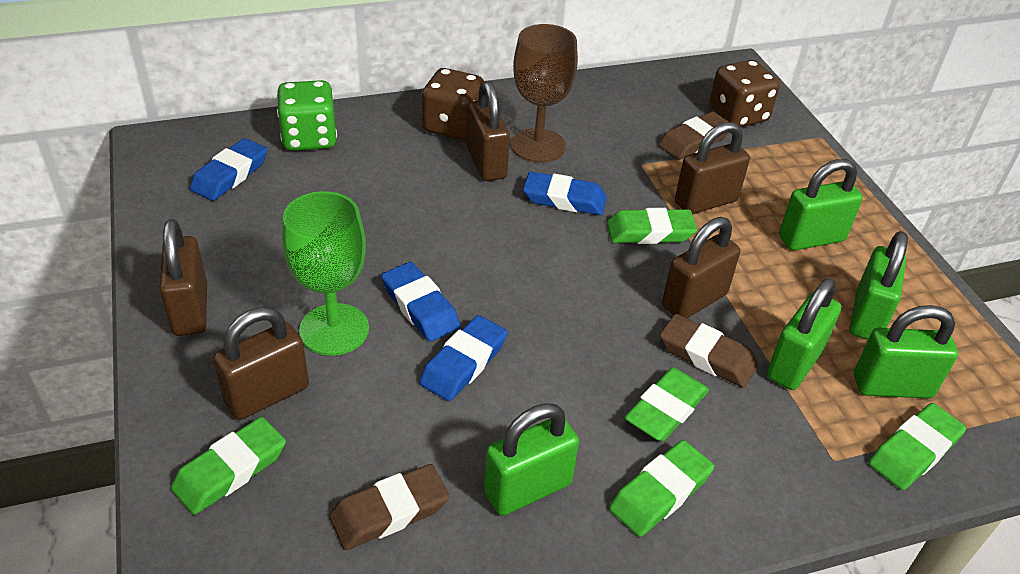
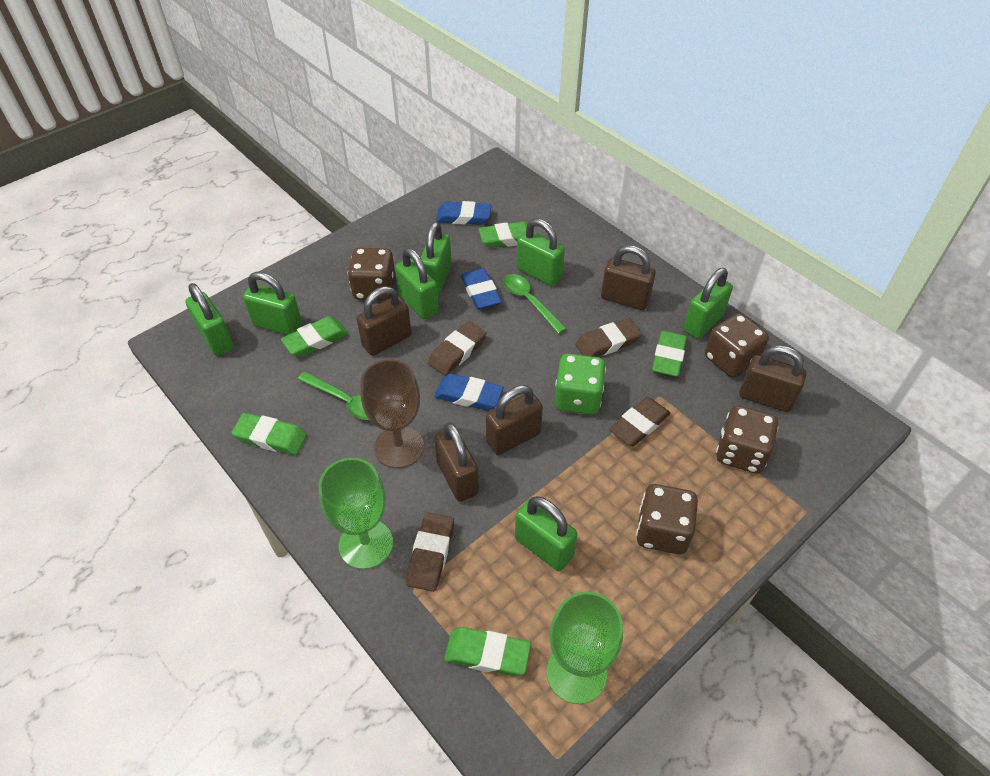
blue eraser: [190,138,267,201] [381,262,461,342] [419,315,508,401] [523,171,607,215] = 4 -> [434,374,504,411] [436,201,492,225] [461,268,502,309] = 3
brown dice: [422,68,484,140] [709,60,780,127] = 2 -> [348,248,395,301] [636,484,698,555] [705,313,769,378] [716,405,779,474] = 4
brown eraser: [329,464,449,550] [658,112,729,160] [660,314,758,388] = 3 -> [406,512,454,592] [428,321,486,376] [575,318,642,357] [609,397,671,446] = 4
green goblet: [282,191,369,356] = 1 -> [319,458,393,569] [547,591,623,704] = 2
green padlock: [484,403,579,516] [767,278,841,390] [779,159,863,251] [850,231,908,340] [854,305,958,398] = 5 -> [185,283,234,356] [243,272,302,335] [395,248,439,319] [421,222,452,294] [515,496,578,571] [517,219,565,286] [683,268,733,339] = 7
green spoon: none = 0 -> [297,372,369,420] [503,274,567,334] = 2

